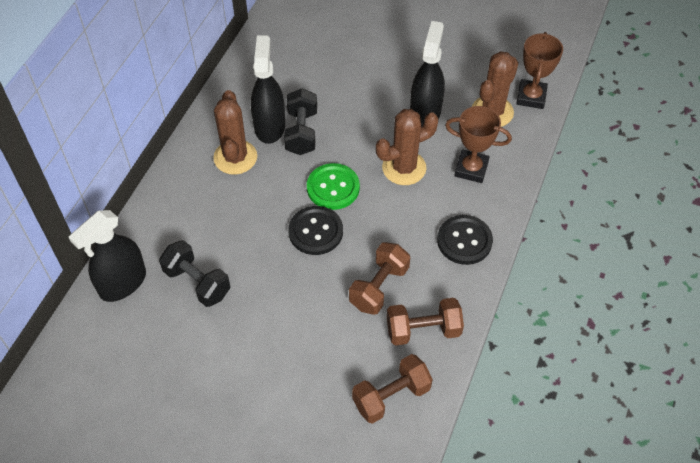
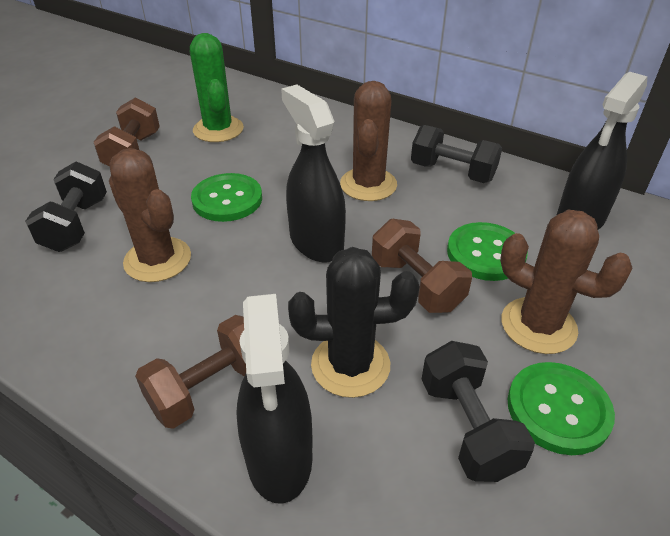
black button: [288,206,343,255] [437,215,493,265] = 2 -> none = 0
black cactus: none = 0 -> [288,247,419,398] = 1
black dumbbell: [159,240,231,307] [284,88,317,155] = 2 -> [25,162,107,252] [411,125,502,183] [422,341,535,482] = 3
brown trophy: [445,106,512,183] [517,32,563,109] = 2 -> none = 0
green button: [307,163,360,210] = 1 -> [191,173,262,222] [447,222,528,281] [508,362,615,455] = 3
green cactus: none = 0 -> [190,33,244,142] = 1

